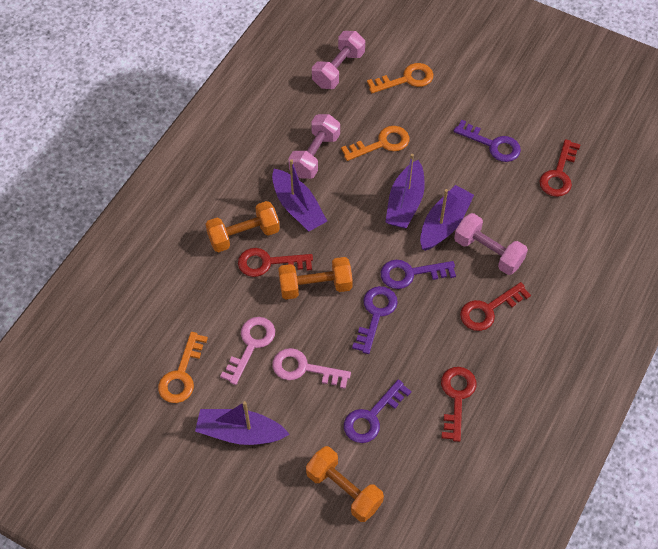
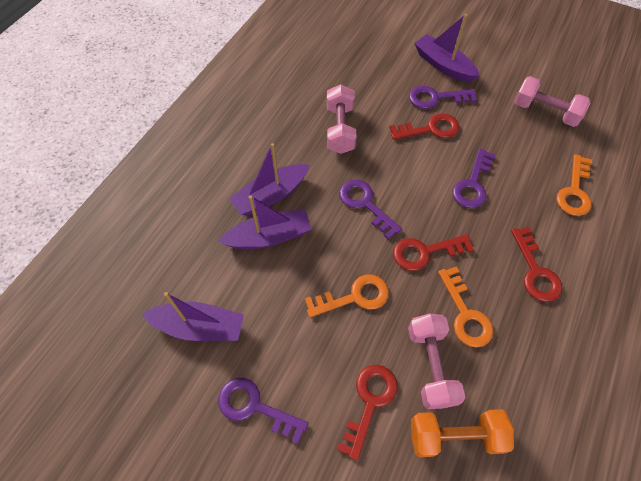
orange dumbbell: [206,201,280,252] [278,257,353,299] [306,446,384,522] = 3 -> [411,409,514,457] = 1
pink key: [220,317,275,385] [272,348,351,389] = 2 -> none = 0

